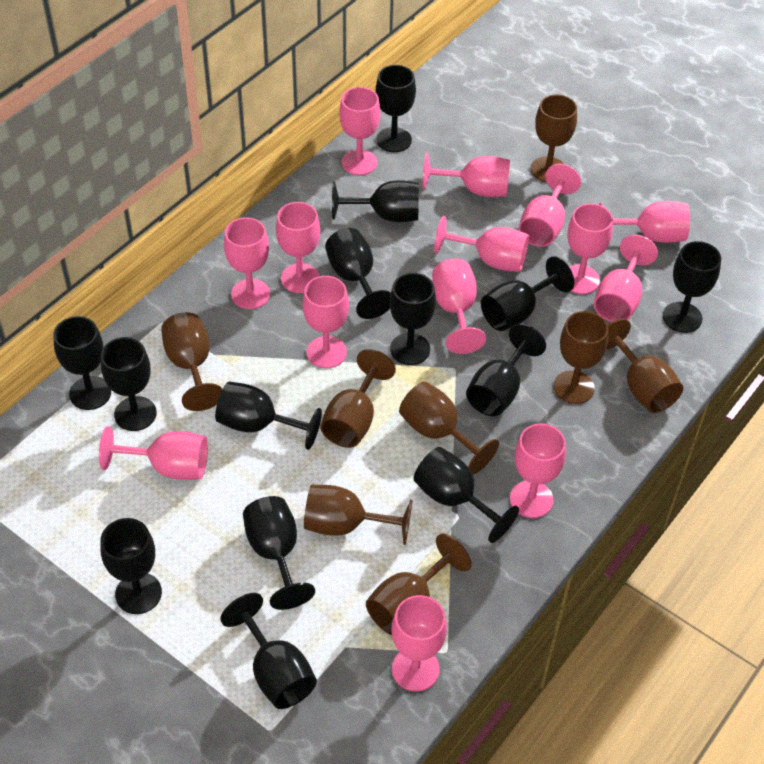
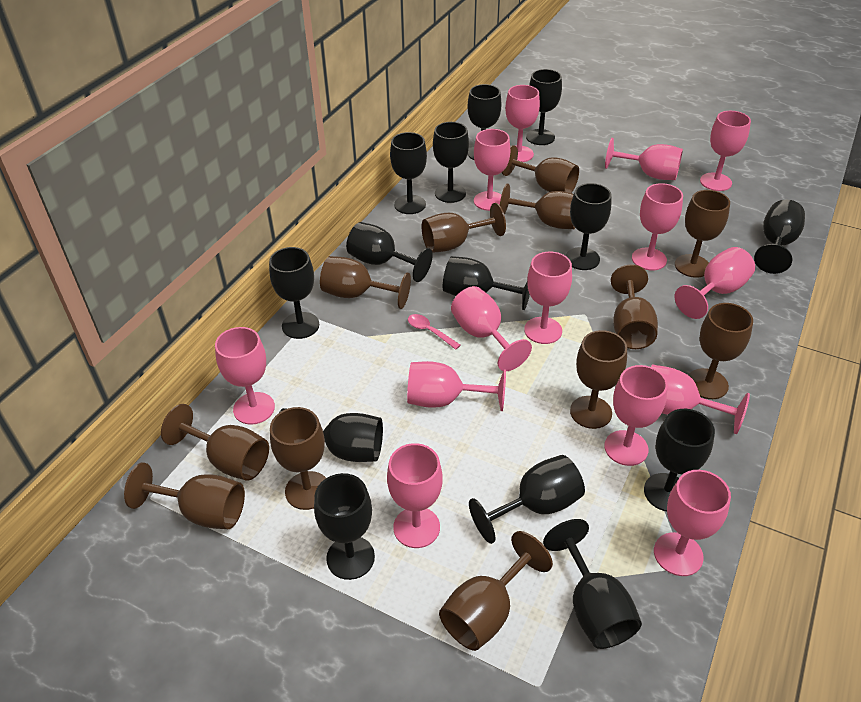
brown goblet: [161,312,222,411] [304,485,412,545] [320,349,396,448] [366,533,472,635] [399,382,499,474] [531,94,577,182] [553,311,608,404] [606,319,683,413] = 8 -> [124,463,245,529] [161,404,269,481] [270,407,326,510] [320,256,411,309] [421,203,506,253] [439,531,553,651] [500,184,575,229] [502,145,579,193] [570,330,627,429] [611,264,658,349] [675,190,730,278] [689,303,753,399] = 12
pink spoon: none = 0 -> [408,314,461,350] = 1

